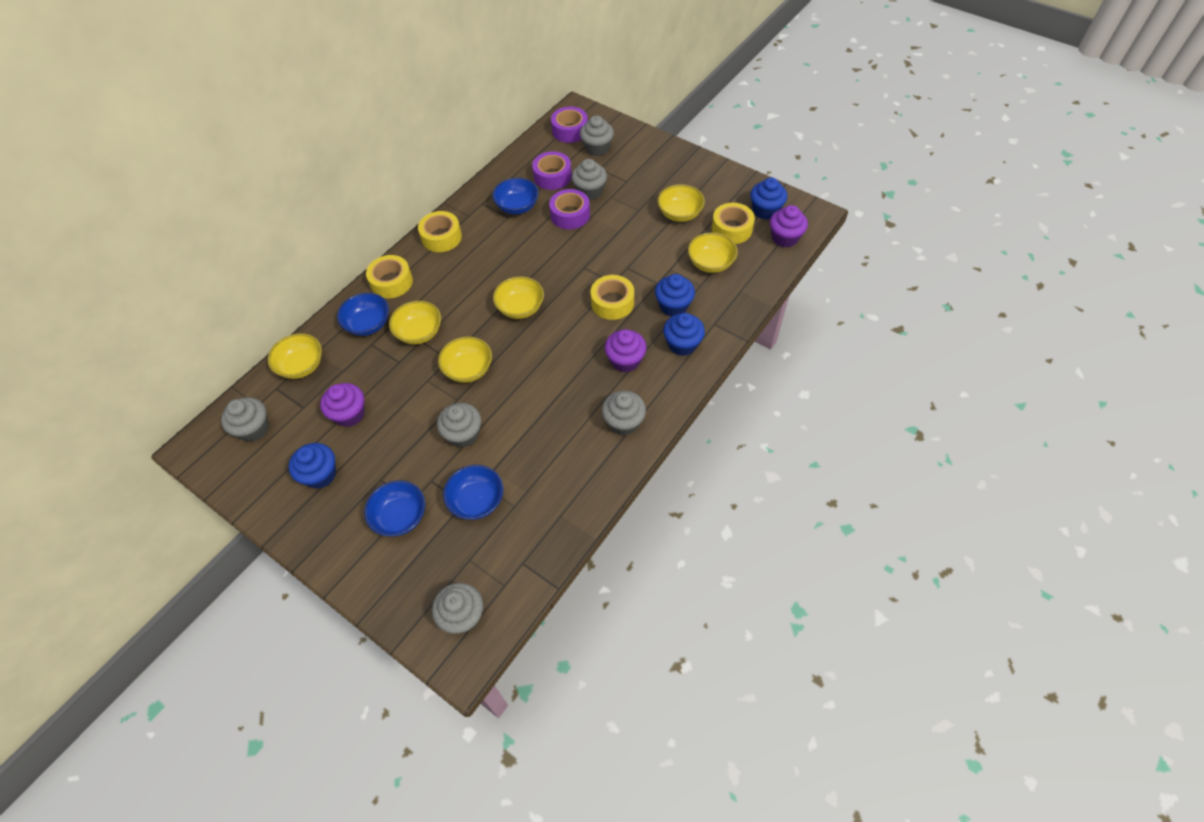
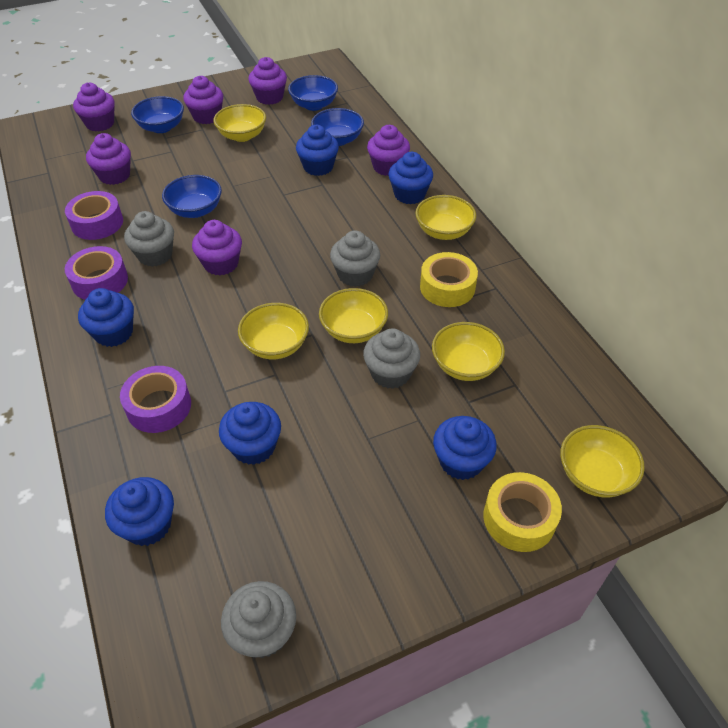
blue cupcake: [289,443,336,489] [655,274,695,316] [663,313,705,356] [750,178,787,220] = 4 -> [78,288,134,347] [105,477,174,546] [219,402,281,465] [296,125,339,176] [389,152,433,204] [433,416,497,480] = 6
grey cupcake: [221,397,269,442] [432,583,483,634] [437,403,481,448] [572,159,607,200] [580,116,614,156] [602,391,646,435] = 6 -> [124,211,174,267] [221,581,296,658] [330,230,380,287] [363,328,420,389] = 4
purple cupcake: [320,383,365,427] [605,329,647,373] [770,205,808,248] = 3 -> [73,82,115,131] [86,133,131,185] [183,76,223,124] [192,220,242,276] [249,57,287,105] [367,125,410,176] = 6
yellow tape: [366,255,413,298] [418,211,462,252] [591,275,634,320] [712,203,755,244] = 4 -> [420,252,478,307] [483,472,562,552] = 2

